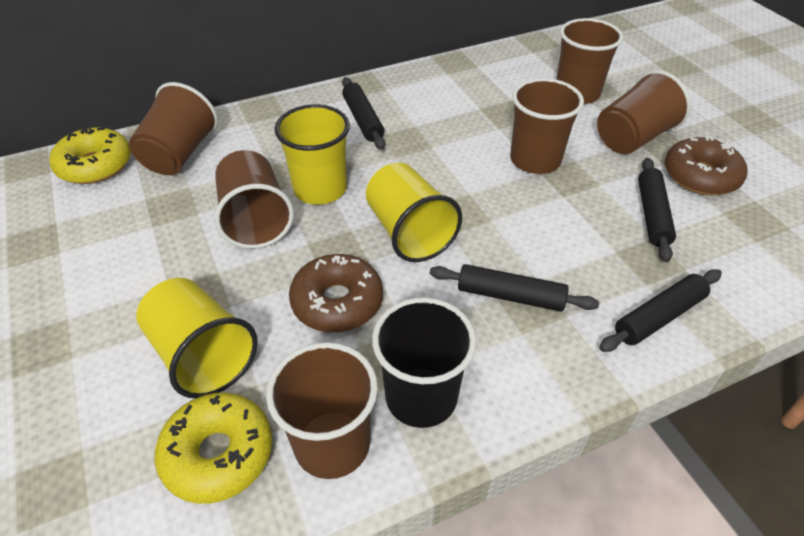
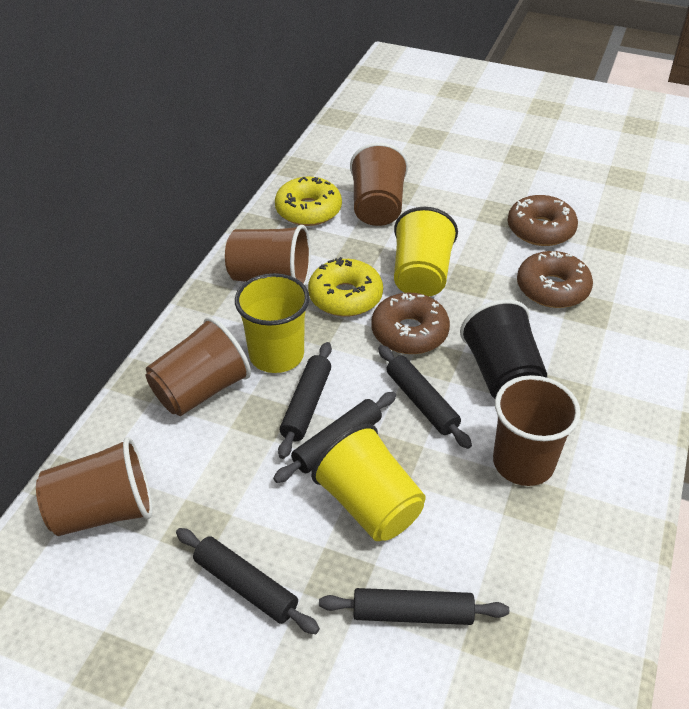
black rolling pin: [342,77,386,150] [430,264,599,312] [599,269,722,352] [638,158,676,262] = 4 -> [176,528,320,634] [273,392,396,483] [278,342,332,459] [319,588,509,625] [378,345,472,449] = 5
brown cup: [129,82,218,175] [215,150,294,249] [266,342,378,479] [510,78,584,174] [556,18,623,104] [597,70,691,154] = 6 -> [36,437,152,536] [146,317,251,416] [225,225,311,286] [350,143,408,226] [493,375,581,486] = 5
brown donut: [289,254,383,332] [665,136,747,195] = 2 -> [371,293,450,354] [508,195,578,246] [517,251,593,308] = 3

